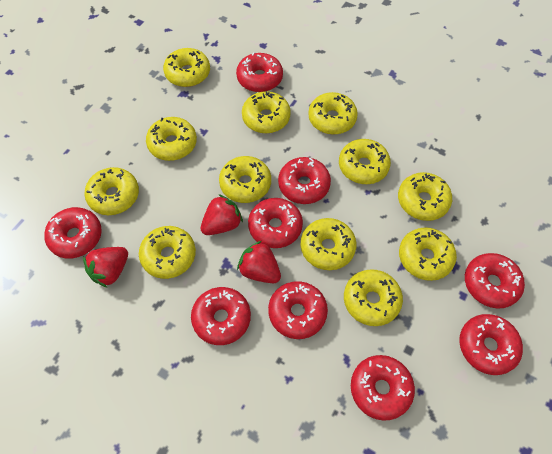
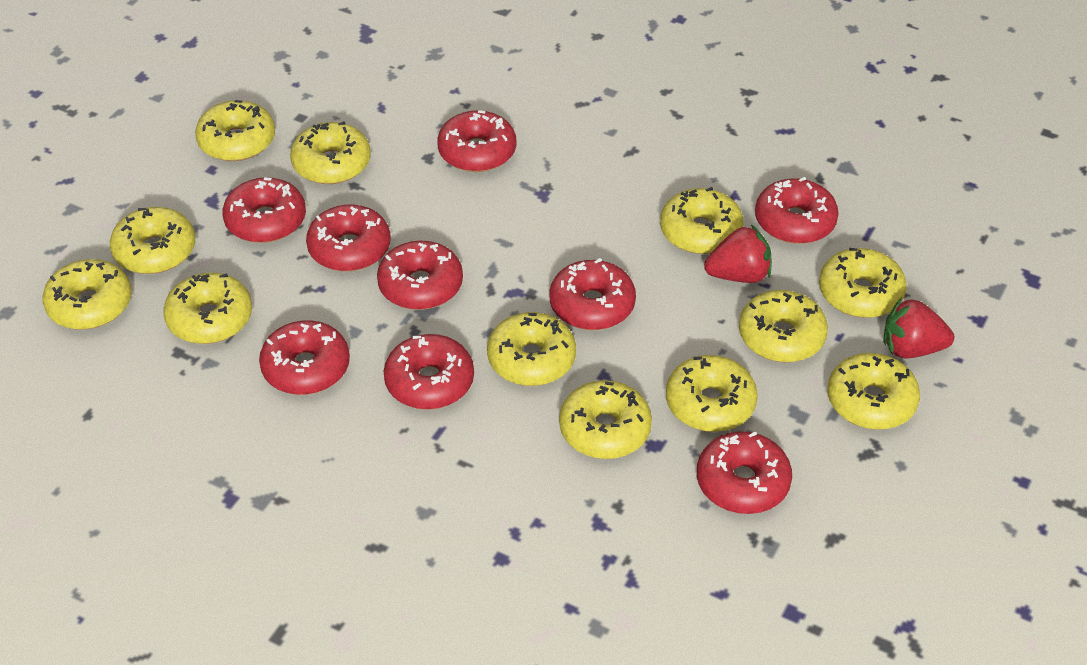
red strawberry: [83,247,128,288] [201,194,243,235] [237,241,281,283] = 3 -> [704,224,772,283] [884,297,954,358] = 2

